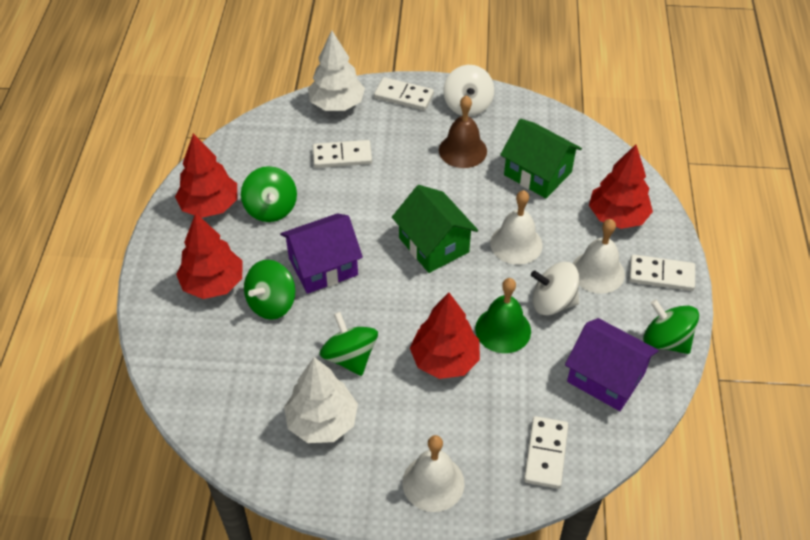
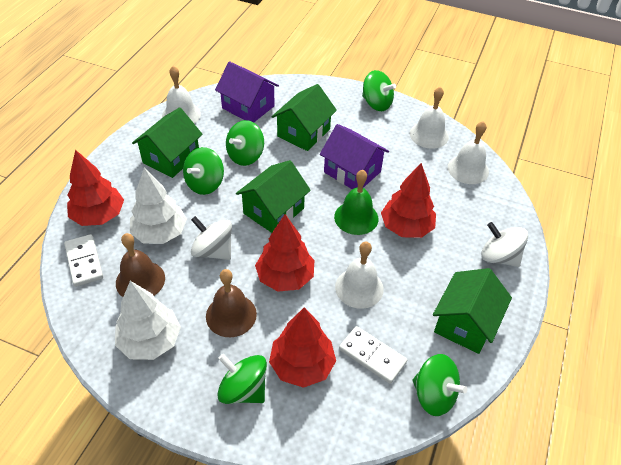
brown bell: [439,95,487,168] = 1 -> [116,233,165,297] [206,269,257,337] = 2
green house: [392,185,478,273] [500,119,582,198] = 2 -> [132,107,203,178] [236,160,311,233] [272,84,337,151] [433,268,512,354] = 4
green spinning top: [241,166,297,222] [244,260,296,320] [319,312,378,376] [643,299,699,354] = 4 -> [183,147,224,195] [217,354,267,404] [226,120,264,166] [362,70,396,111] [413,354,467,416] = 5
white bell: [402,435,465,512] [490,190,543,265] [573,219,625,294] = 3 -> [162,66,201,124] [335,242,384,309] [410,87,449,149] [448,121,489,184] = 4
white domino: [313,140,372,168] [374,77,434,110] [524,416,568,489] [629,255,695,291] = 4 -> [64,234,103,287] [339,326,407,384] = 2

